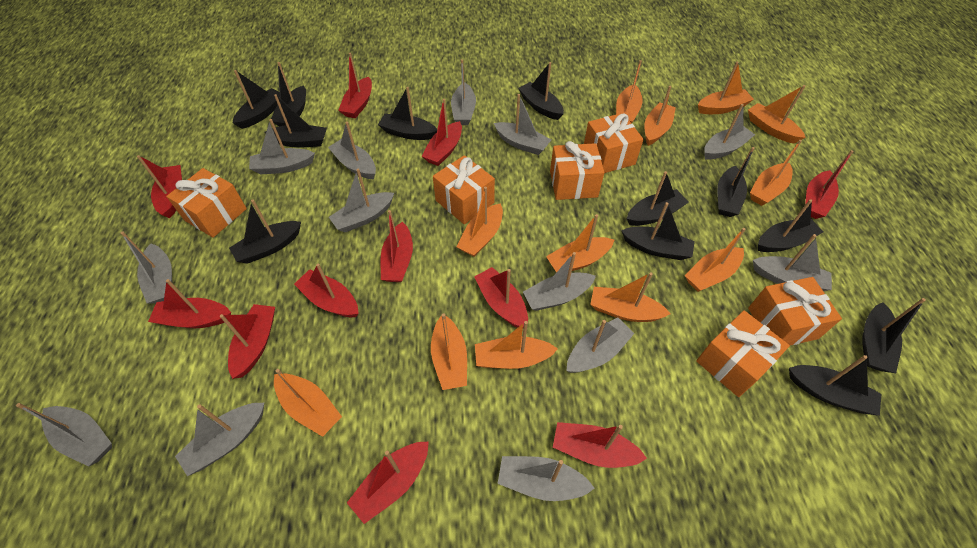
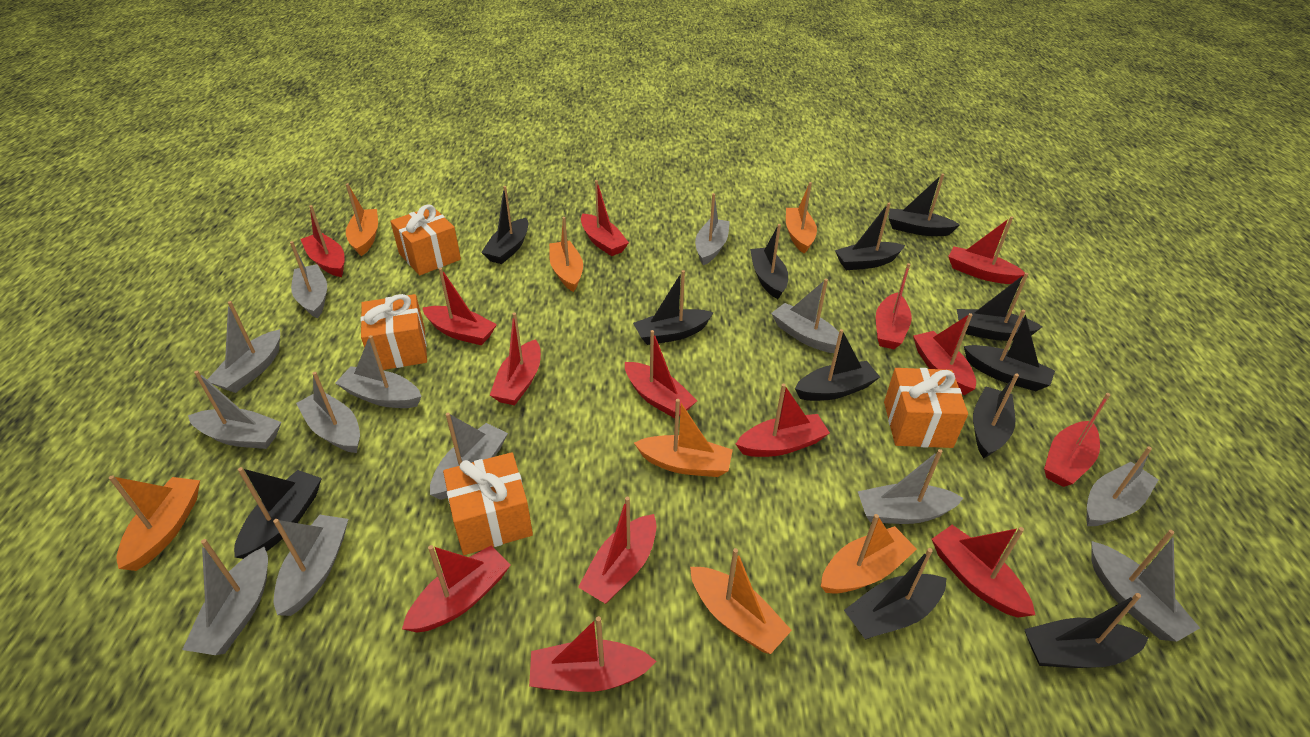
orange boat: [274,369,342,437] [431,313,467,390] [456,187,503,257] [475,321,558,369] [546,214,614,272] [590,272,671,322] [616,60,643,123] [644,86,676,146] [685,228,746,292] [698,61,754,114] [748,85,806,144] [750,140,802,206] = 12 -> [109,475,200,571] [346,183,378,256] [549,217,583,292] [634,399,733,477] [690,548,792,654] [786,182,817,254] [821,514,917,594] = 7
orange gift: [166,168,247,238] [433,155,495,224] [550,141,605,200] [584,113,644,173] [696,310,790,397] [748,277,842,345] = 6 -> [360,294,427,370] [390,204,461,275] [443,452,533,555] [884,368,968,448] = 4
red boat: [137,155,182,218] [148,279,231,328] [220,304,275,379] [294,263,359,317] [338,53,372,118] [347,442,429,524] [381,210,413,282] [422,99,462,166] [474,267,528,328] [553,422,647,468] [805,150,854,219] = 11 -> [301,205,345,277] [402,545,510,633] [423,268,497,345] [490,313,541,405] [529,616,656,692] [578,497,657,604] [581,180,629,256] [625,330,697,418] [736,384,830,457] [876,263,912,349] [913,313,976,395] [932,525,1035,618] [948,216,1025,284] [1044,393,1110,487] = 14

